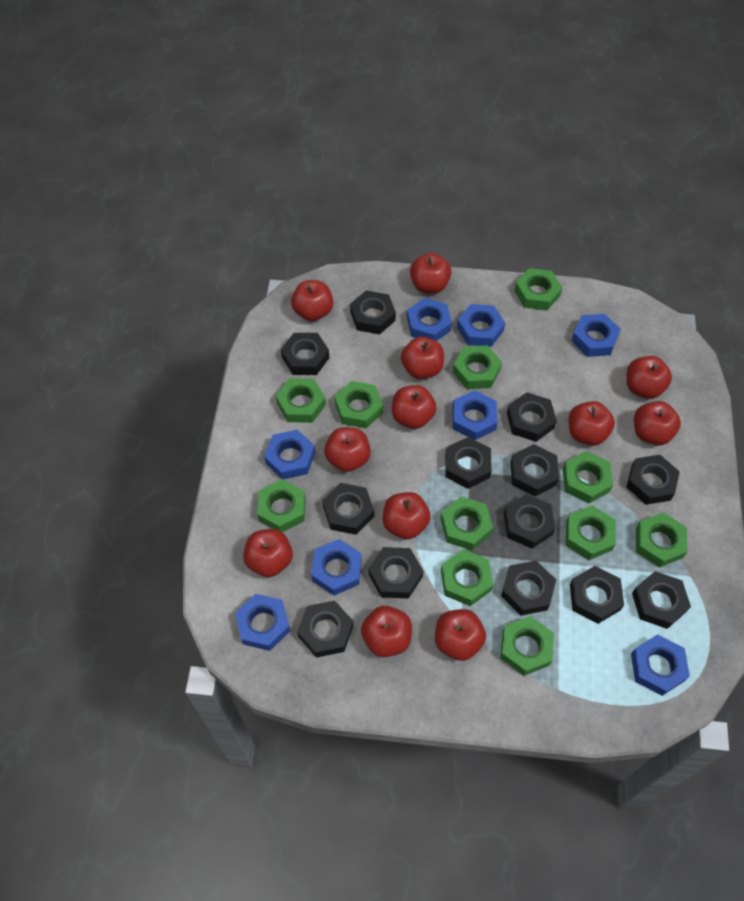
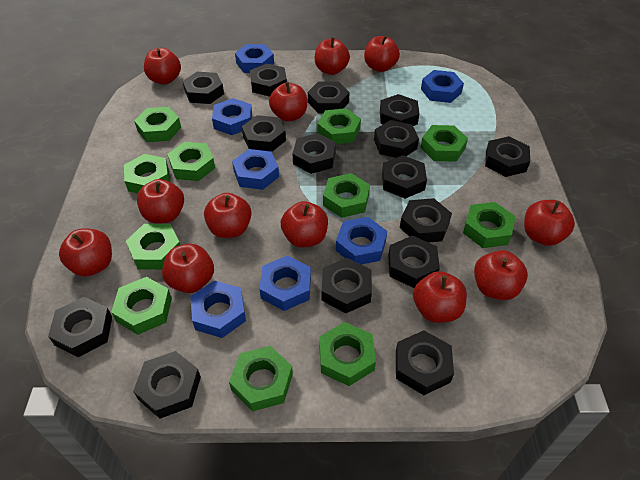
black nut: [281,333,329,375] [297,601,353,658] [322,483,374,535] [350,290,396,334] [368,547,423,599] [445,437,492,489] [501,561,556,616] [504,494,556,548] [507,392,557,442] [511,444,559,496] [570,566,624,624] [626,455,680,505] [632,571,691,629] = 13 -> [48,297,112,357] [133,351,201,419] [183,72,224,104] [242,115,286,152] [250,63,287,97] [293,133,336,174] [308,81,350,114] [322,258,372,313] [374,120,419,158] [380,94,419,126] [382,155,427,199] [388,235,440,288] [396,330,454,395] [400,198,452,242] [485,136,530,177] = 15
blue nut: [235,594,290,651] [264,430,315,479] [311,539,362,596] [407,298,452,341] [452,390,498,440] [457,304,505,347] [572,314,621,357] [631,634,690,696] = 8 -> [190,280,246,338] [212,98,252,135] [232,149,279,190] [235,44,274,73] [259,256,311,311] [336,217,387,264] [421,70,464,103] = 7

